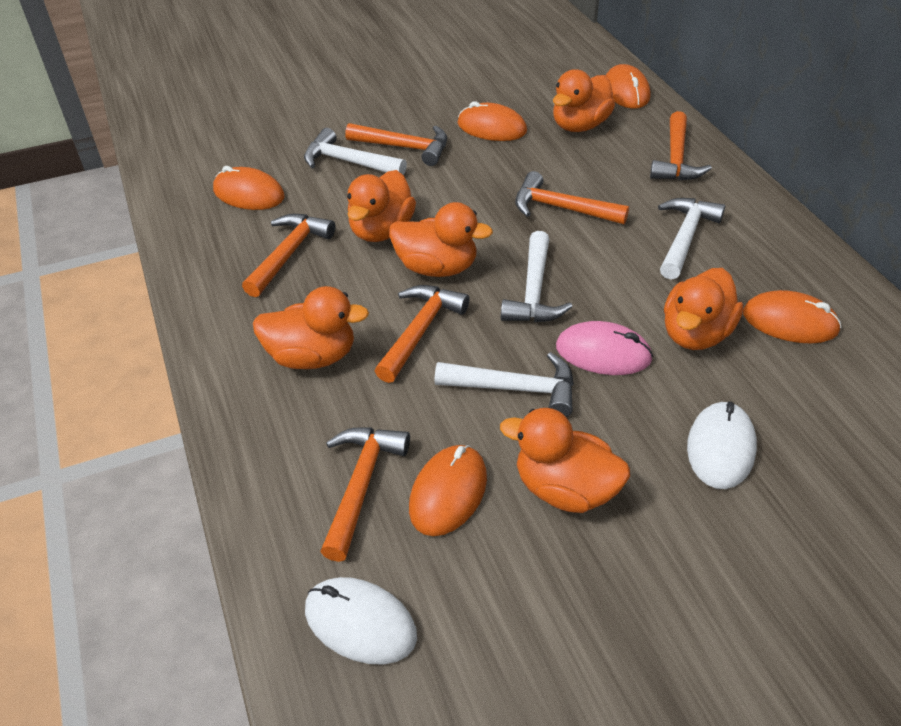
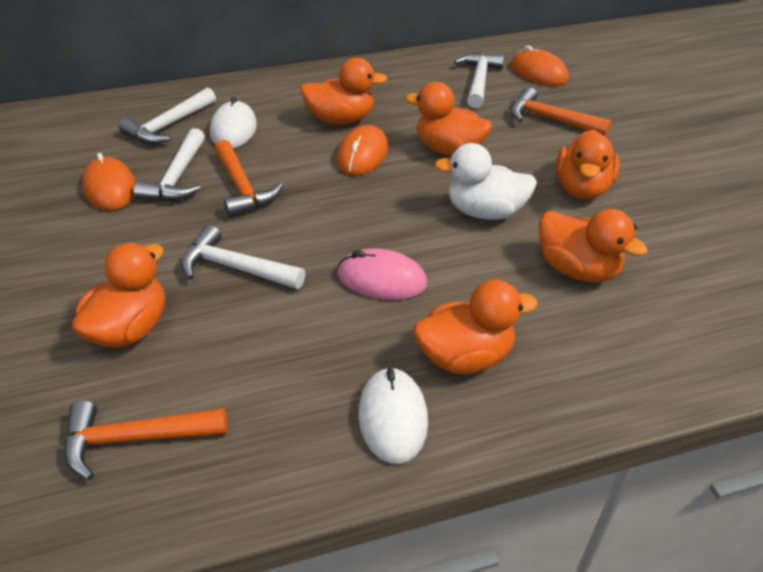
orange hammer: [242,214,335,297] [320,427,410,562] [345,123,447,166] [375,285,470,383] [515,171,629,224] [650,111,712,180] = 6 -> [64,400,227,480] [214,140,283,217] [510,87,611,137] = 3
orange mouse: [213,166,284,210] [409,445,487,536] [457,101,527,141] [606,64,651,109] [743,290,842,344] = 5 -> [82,153,136,210] [337,125,388,175] [511,45,569,86] = 3
white duck: none = 0 -> [434,143,537,220] = 1

